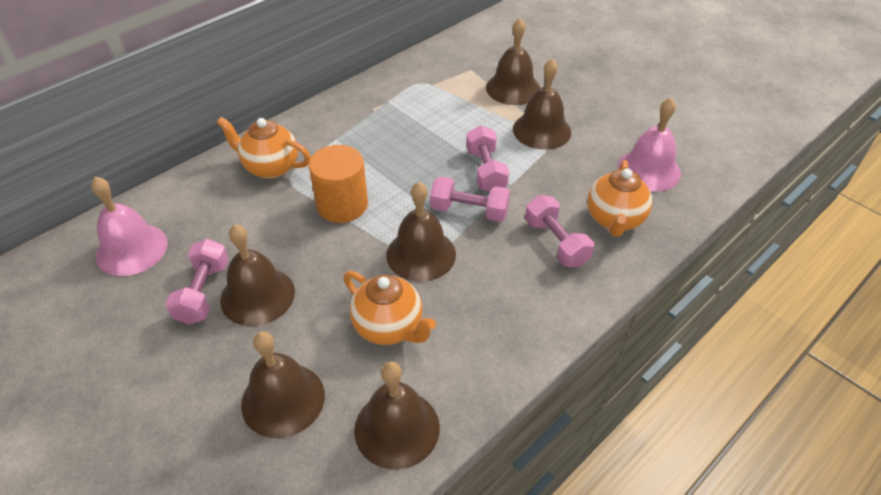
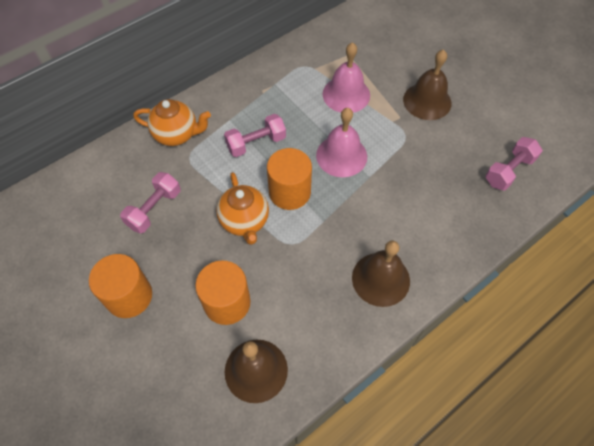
brown bell: [220,224,295,326] [241,332,325,438] [354,361,440,469] [386,182,456,282] [486,18,540,105] [513,59,571,150] = 6 -> [225,340,288,403] [352,241,410,307] [403,49,451,120] = 3
orange cylinder: [309,145,368,223] = 1 -> [89,254,152,318] [195,261,251,325] [267,148,312,210] = 3
orange teapot: [217,117,311,179] [344,271,436,345] [588,160,652,237] = 3 -> [133,99,211,146] [216,172,269,245] = 2
pink dumbbell: [166,239,229,325] [430,176,510,222] [466,125,509,192] [525,195,594,267] = 4 -> [120,172,181,233] [224,114,286,157] [485,137,543,190] = 3

